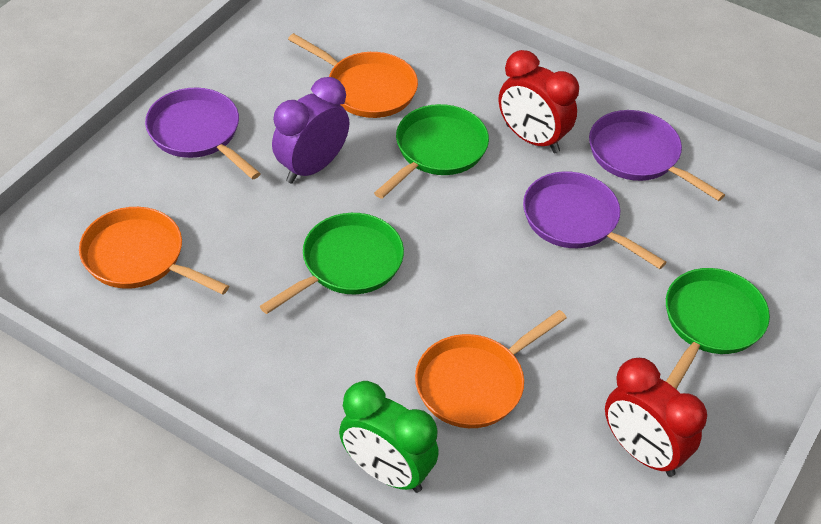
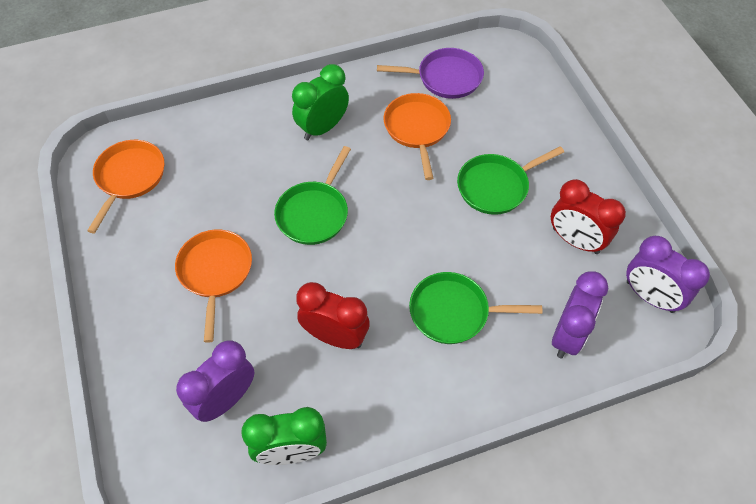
green clock: [339,381,439,493] = 1 -> [241,407,327,465] [292,64,349,140] = 2
purple clock: [272,77,349,183] = 1 -> [176,340,255,422] [552,271,608,358] [626,236,710,313] = 3
purple pan: [145,87,261,180] [523,171,666,269] [589,110,725,201] = 3 -> [377,48,484,99] = 1

